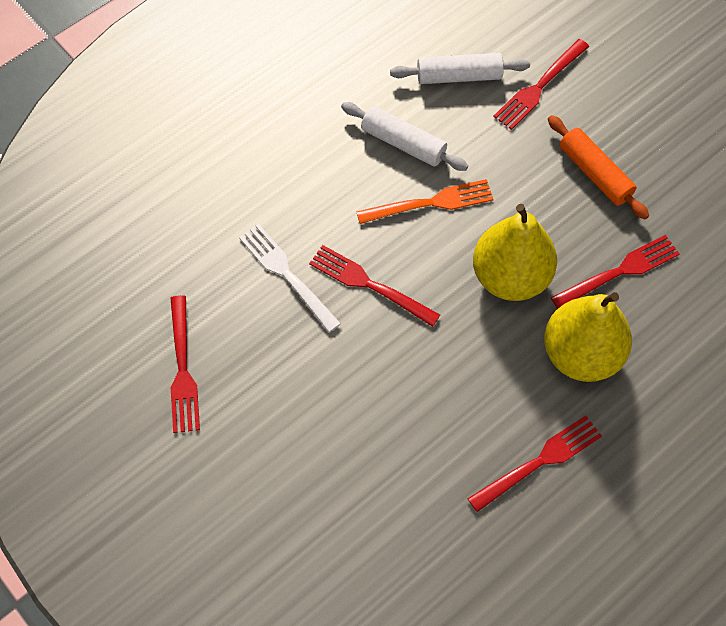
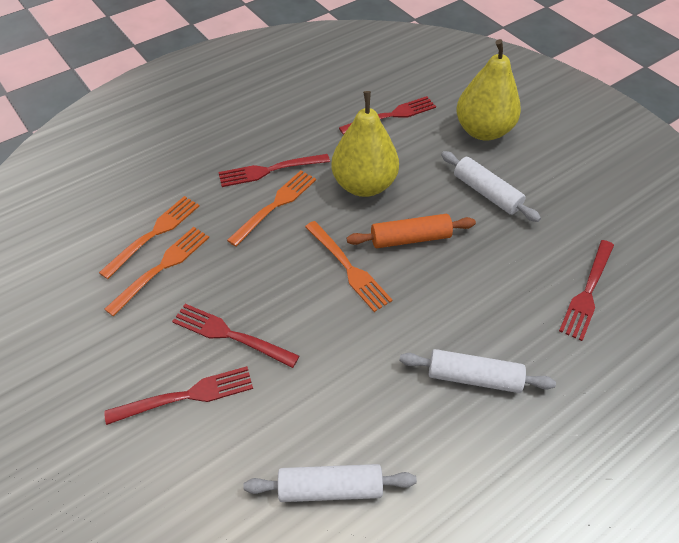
orange fork: [356,179,494,224] = 1 -> [99,196,200,279] [104,227,209,316] [227,171,316,247] [305,221,393,312] = 4
white fork: [239,224,341,332] = 1 -> none = 0
white rolling pin: [341,102,468,171] [390,53,530,84] = 2 -> [243,464,417,502] [400,349,556,393] [441,151,541,222] = 3

